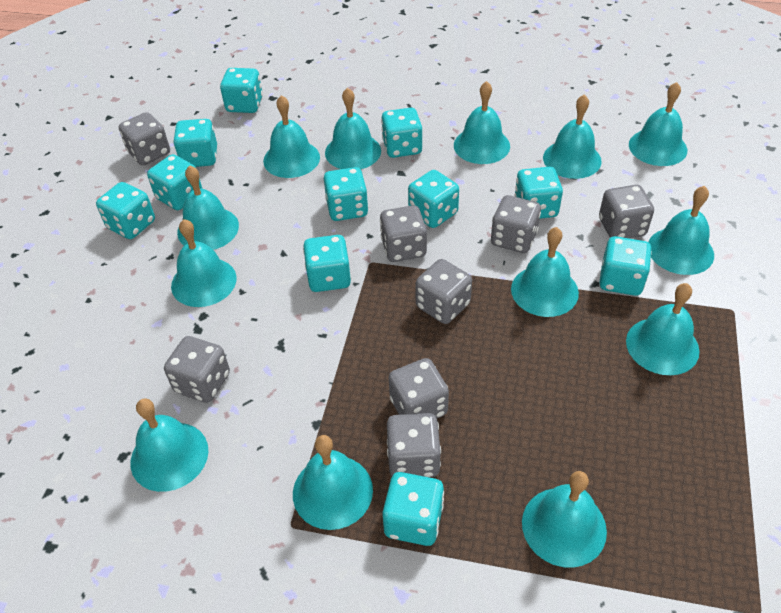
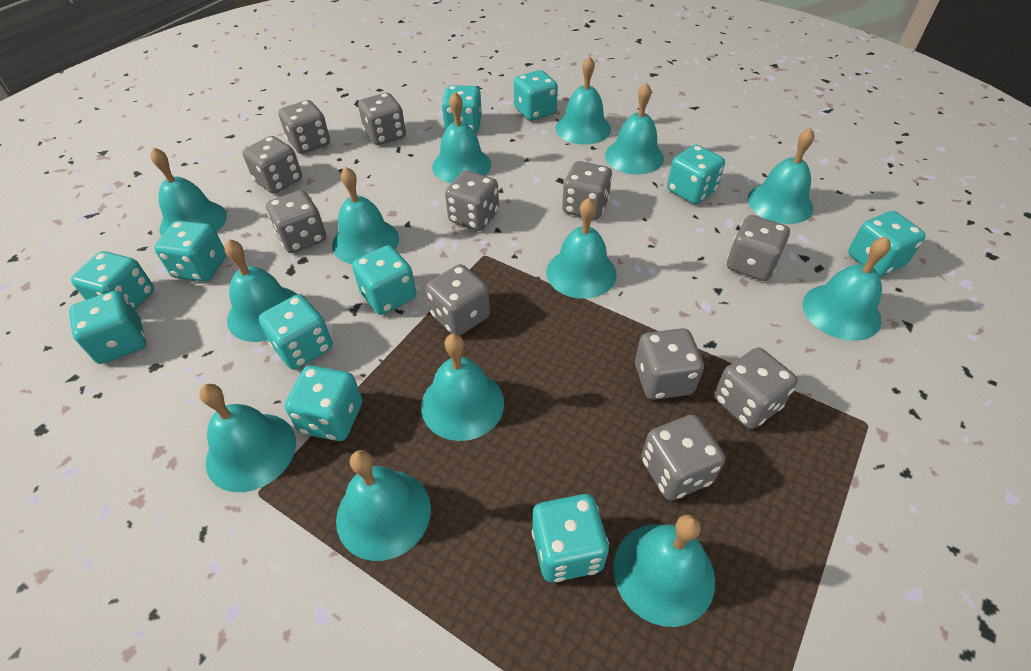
grey dice: [119,112,170,165] [164,336,230,403] [380,205,427,262] [387,413,441,477] [389,358,449,418] [415,259,472,324] [491,195,541,253] [599,185,654,238] = 8 -> [242,136,302,194] [266,190,326,253] [278,100,330,154] [358,93,406,145] [426,264,490,336] [445,171,499,231] [562,161,612,220] [635,328,704,400] [641,415,725,501] [714,347,798,429] [727,215,790,281] = 11

